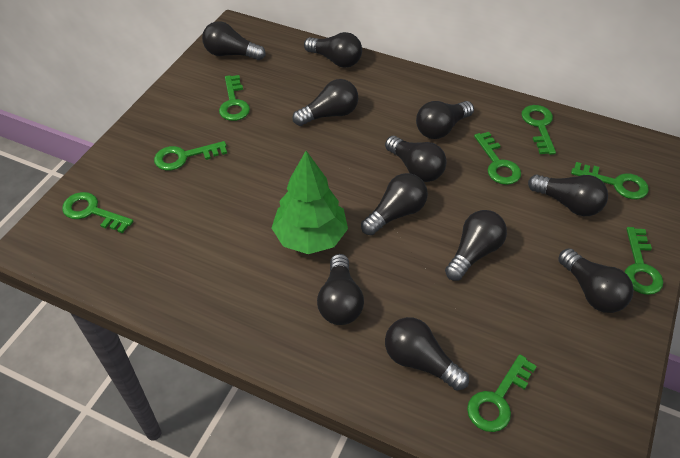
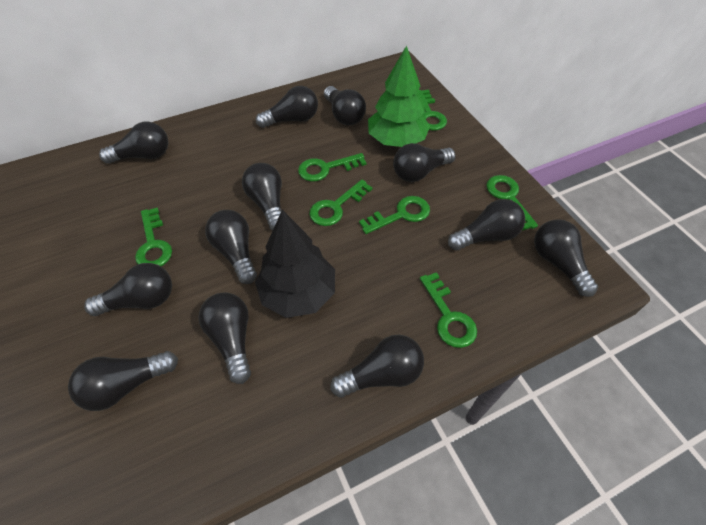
black light bulb: [202,21,266,60] [293,79,358,126] [304,32,362,68] [317,254,364,325] [361,173,428,235] [385,136,446,182] [385,317,469,391] [416,101,474,139] [445,210,507,281] [528,174,608,216] [558,248,634,313] = 11 -> [68,351,178,411] [84,263,172,316] [99,122,168,164] [198,292,251,384] [205,210,257,284] [242,163,282,231] [256,86,318,128] [324,86,366,125] [330,335,424,398] [393,143,456,182] [448,199,525,250] [534,219,598,297] = 12
black tree: none = 0 -> [255,210,335,318] = 1
green key: [62,192,133,233] [154,141,227,171] [219,75,250,121] [467,354,537,432] [474,132,521,185] [521,105,556,155] [571,162,649,199] [625,227,663,295] = 8 -> [135,208,172,266] [298,153,366,181] [309,180,373,226] [359,196,430,234] [418,90,447,130] [420,272,477,348] [486,175,538,231] = 7

